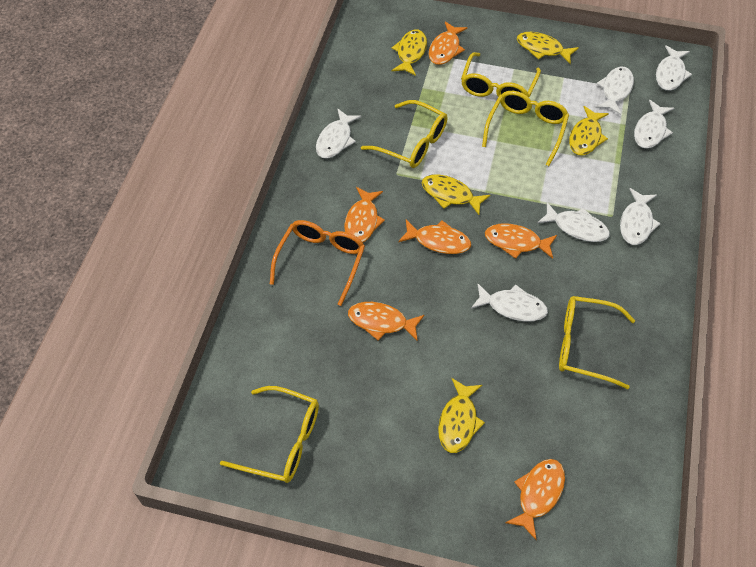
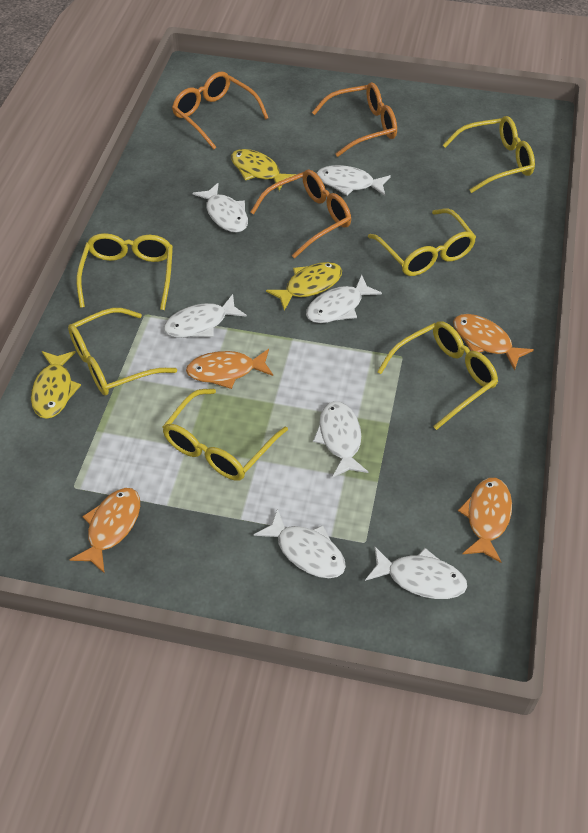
orange fish: [344,187,385,243] [348,302,424,341] [398,220,471,254] [429,22,467,65] [485,223,557,259] [505,459,565,540] = 6 -> [69,488,140,574] [186,349,273,389] [453,314,534,371] [458,478,512,563] = 4
orange glasses: [270,220,365,306] = 1 -> [172,72,268,149] [250,170,351,258] [312,82,397,157] = 3
yellow fish: [392,30,427,76] [422,174,490,215] [438,378,485,453] [517,32,579,64] [569,106,609,156] = 5 -> [31,351,81,419] [231,149,297,191] [266,262,342,311] = 3
yellow glasses: [220,386,319,483] [361,100,448,168] [461,52,541,97] [482,91,569,166] [559,296,635,389] = 5 -> [68,308,177,396] [76,233,173,310] [162,389,288,481] [368,208,476,276] [377,321,498,430] [443,116,535,193] = 6

